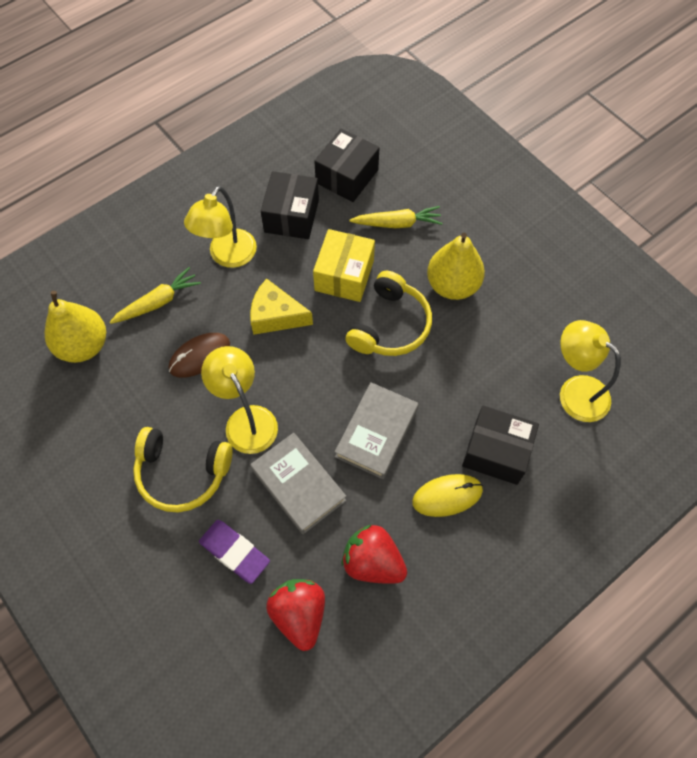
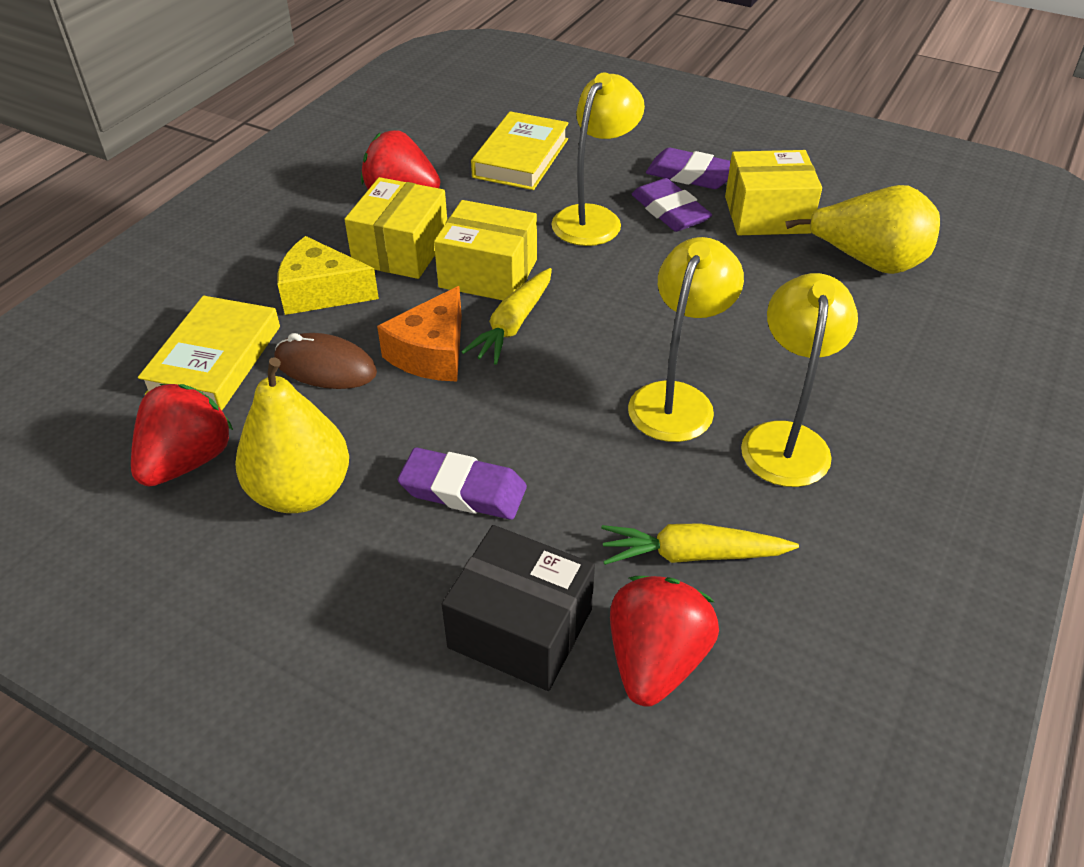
black box: [261,171,319,239] [314,128,379,202] [462,405,539,485] = 3 -> [442,525,595,691] = 1
grey book: [250,433,346,534] [335,382,418,479] = 2 -> none = 0
orange cheese: none = 0 -> [377,286,462,381] = 1
purple eraser: [199,520,270,584] = 1 -> [398,448,527,520] [631,178,712,232] [646,148,731,189] = 3
red strawberry: [266,579,325,651] [342,524,407,584] = 2 -> [131,384,233,487] [361,130,440,189] [610,576,719,707] = 3
yellow book: none = 0 -> [138,296,280,410] [471,111,569,190] = 2
yellow box: [313,229,375,302] = 1 -> [344,177,447,279] [434,200,537,300] [725,150,822,235] = 3
yellow headphones: [133,427,233,512] [345,271,432,356] = 2 -> none = 0
yellow mouse: [412,474,483,517] = 1 -> none = 0

